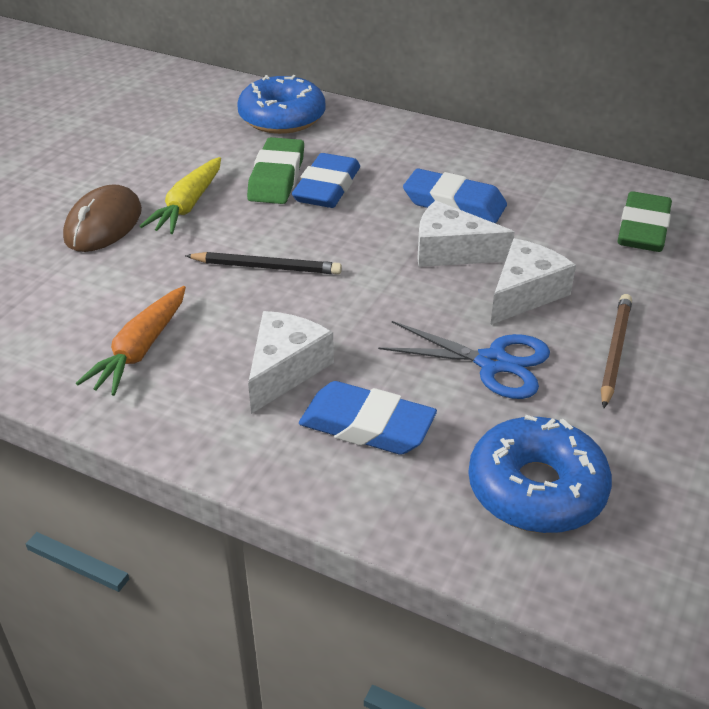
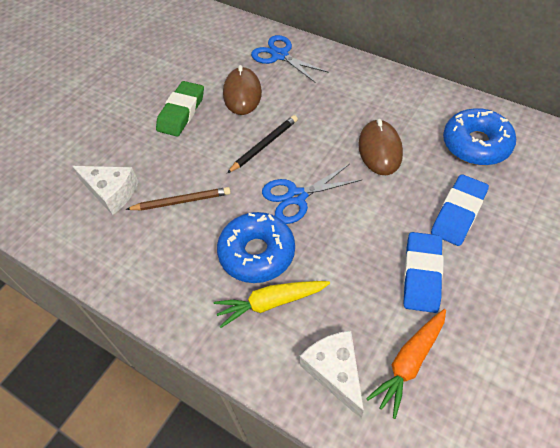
blue eraser: [292,153,360,208] [299,381,437,455] [403,168,507,223] = 3 -> [403,232,444,313] [431,174,489,246] = 2
blue scissors: [378,321,550,399] = 1 -> [251,35,329,82] [262,164,361,224] = 2
brown mouse: [63,184,142,252] = 1 -> [223,65,262,115] [358,119,403,175] = 2
green eraser: [247,137,304,204] [617,191,672,252] = 2 -> [156,81,204,137] = 1
white cheese: [248,311,334,414] [417,200,515,267] [490,238,576,325] = 3 -> [72,166,138,215] [300,331,364,418] = 2

